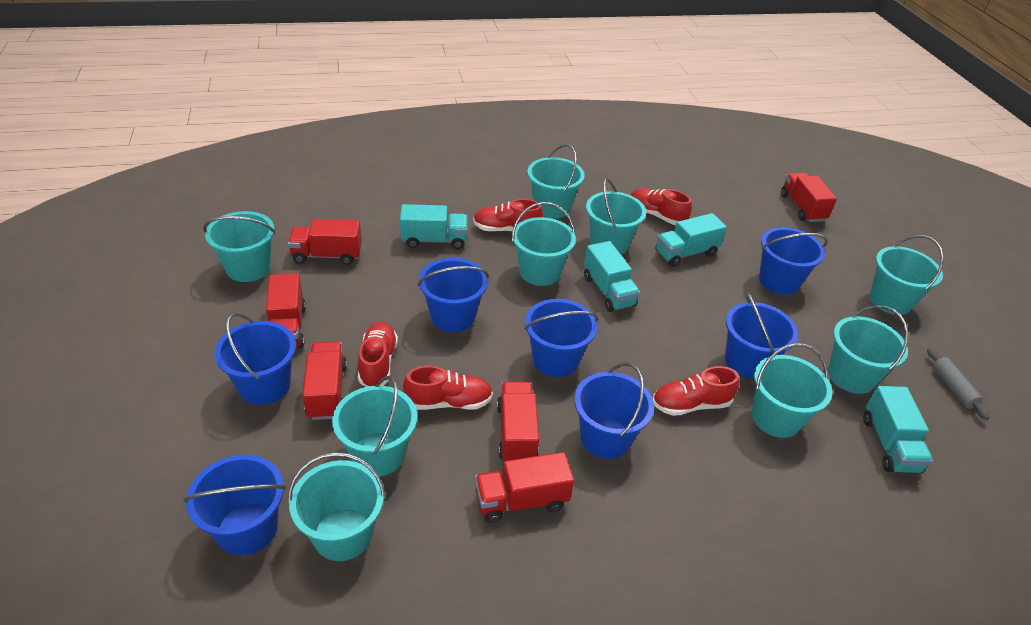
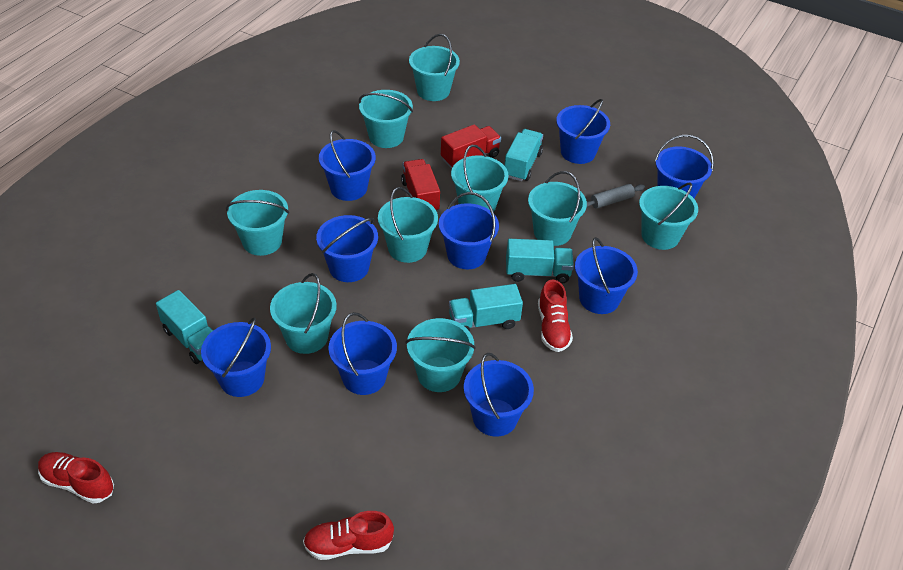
blue bucket: [183,454,286,556] [215,313,296,405] [418,258,489,332] [524,299,598,377] [574,362,654,459] [725,292,798,379] [759,227,828,295] = 7 -> [201,318,271,397] [316,215,378,282] [319,130,376,201] [328,312,397,395] [439,192,499,269] [464,353,534,437] [556,99,610,164] [575,237,638,314] [655,135,714,198] = 9
red shoe: [358,322,398,387] [403,366,493,410] [473,199,543,232] [631,188,692,225] [653,366,740,416] = 5 -> [38,452,114,504] [303,511,394,560] [538,279,573,352] = 3
red truck: [266,273,306,349] [288,219,362,265] [302,341,347,420] [475,452,574,523] [497,381,539,461] [781,173,837,222] = 6 -> [401,159,440,210] [441,124,501,168] = 2

